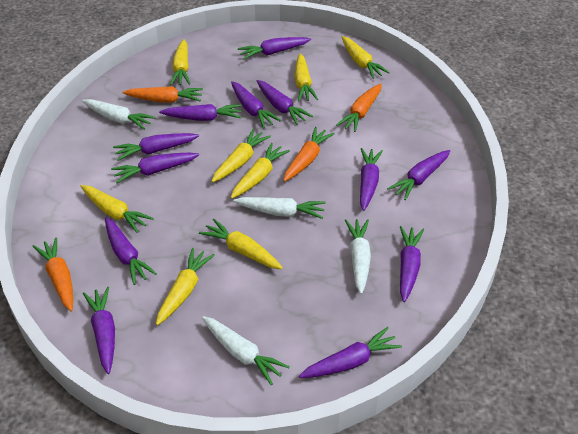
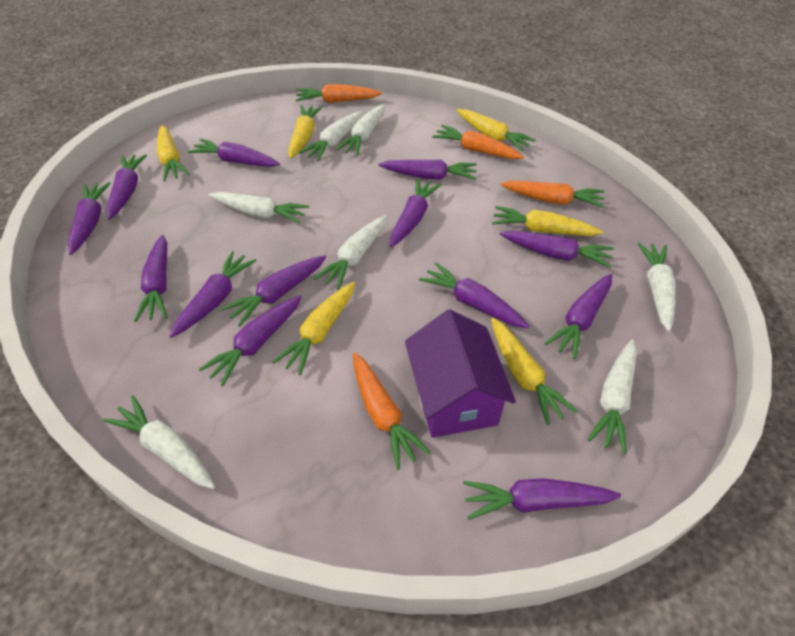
purple carrot: [83,287,115,374] [105,217,157,285] [111,153,199,183] [113,133,199,161] [159,104,242,121] [231,81,281,128] [238,37,311,59] [257,80,313,125] [299,327,402,378] [360,148,383,211] [387,150,450,200] [400,226,424,302] = 12 -> [68,182,111,255] [106,154,147,220] [134,235,167,322] [169,251,257,338] [188,138,280,167] [199,295,302,386] [221,255,326,327] [378,160,477,180] [390,178,442,247] [419,262,530,328] [463,478,621,520] [500,230,614,268] [544,274,612,359] = 13
purple house: none = 0 -> [405,309,516,438] = 1
white carrot: [82,99,156,130] [202,316,290,386] [233,197,326,219] [345,219,371,294] = 4 -> [103,395,215,489] [209,192,309,224] [299,111,363,161] [314,215,387,290] [336,104,385,156] [588,339,637,454] [637,242,676,332] = 7
yellow carrot: [80,185,154,233] [156,248,215,326] [170,39,190,85] [199,219,283,269] [211,129,271,182] [231,143,290,199] [294,53,318,102] [342,36,390,79] = 8 -> [157,125,190,181] [272,282,355,375] [288,105,323,159] [457,109,536,151] [491,318,578,425] [492,206,603,236] = 6

